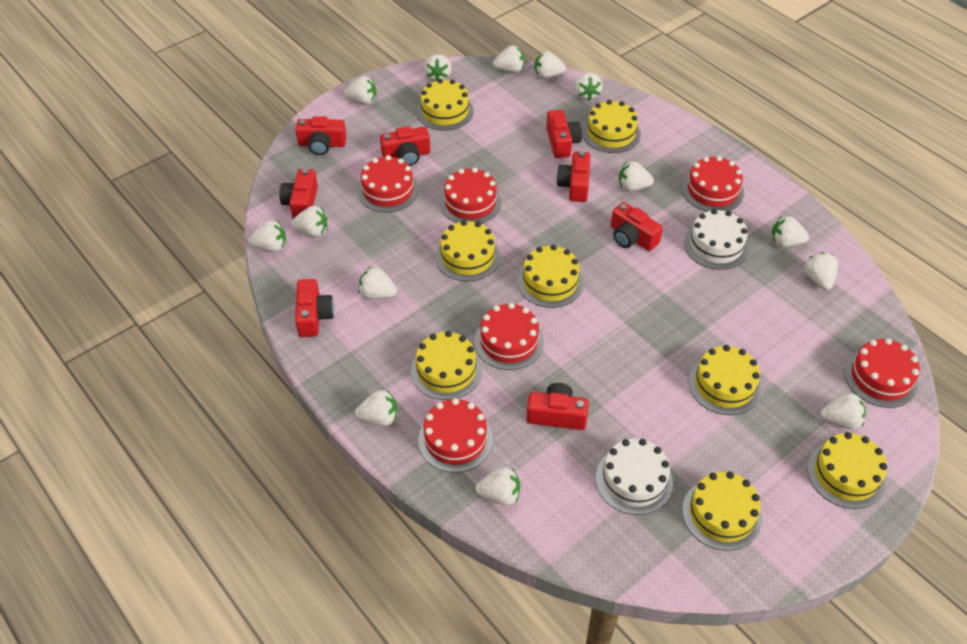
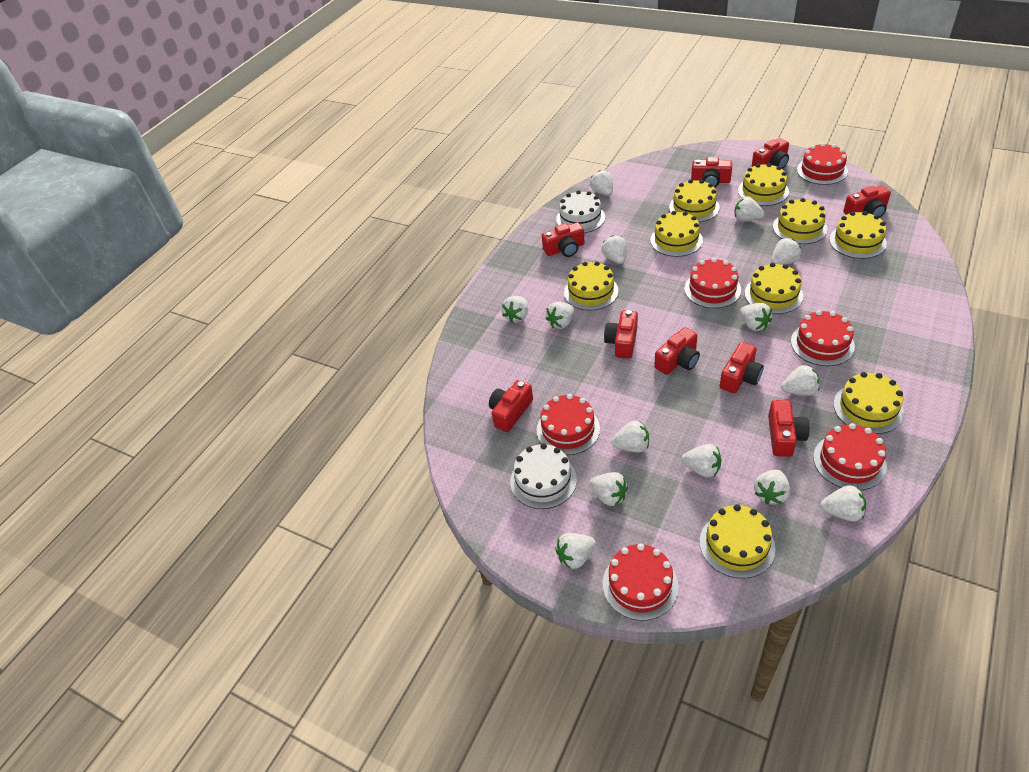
red camera: [279,169,318,219] [295,116,347,155] [295,279,334,337] [380,127,430,166] [526,383,589,430] [546,110,582,158] [556,151,590,202] [611,202,663,251] = 8 -> [489,380,533,432] [542,222,585,257] [604,310,638,359] [654,327,700,375] [691,157,732,188] [720,342,764,393] [752,138,789,169] [768,400,809,457] [843,185,891,218] = 9
yellow cake: [411,331,482,400] [417,79,474,131] [435,220,500,281] [517,245,584,308] [582,100,641,153] [682,472,762,551] [689,345,761,415] [807,432,887,509] = 8 -> [564,261,618,310] [650,211,703,257] [669,179,720,222] [700,504,775,579] [738,163,789,206] [745,263,803,314] [773,198,828,244] [829,211,887,259] [834,372,904,434] = 9

